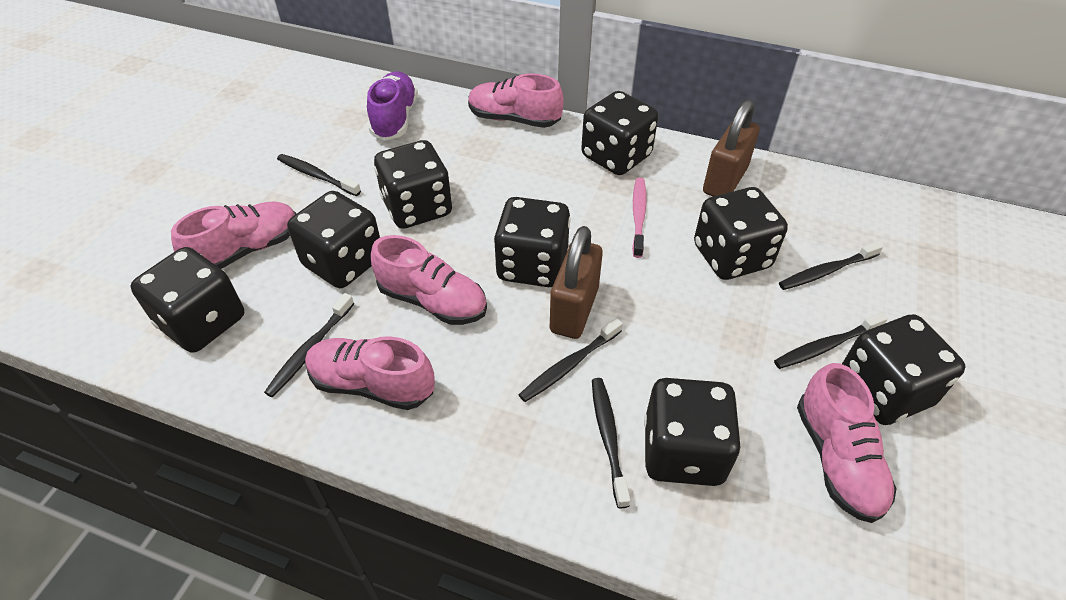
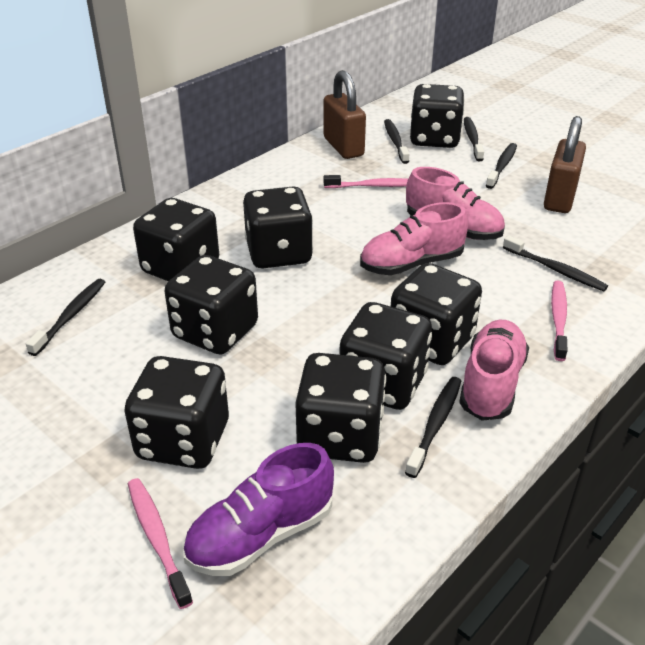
pink shoe: [171,201,296,269] [305,336,435,410] [371,235,487,325] [468,74,563,128] [797,363,897,523] = 5 -> [360,202,468,275] [406,167,505,240] [459,320,529,421] = 3
pink toothbrush: [632,178,647,258] = 1 -> [128,478,193,609] [324,175,408,188] [551,280,568,361] = 3

